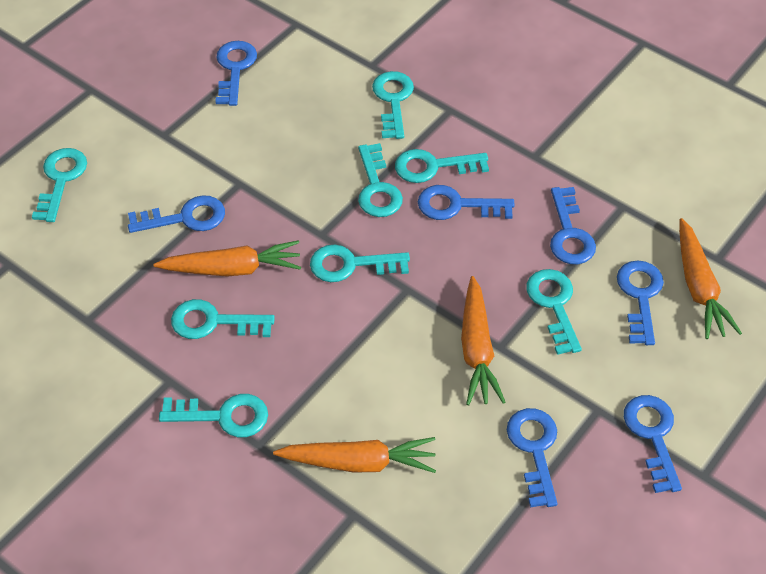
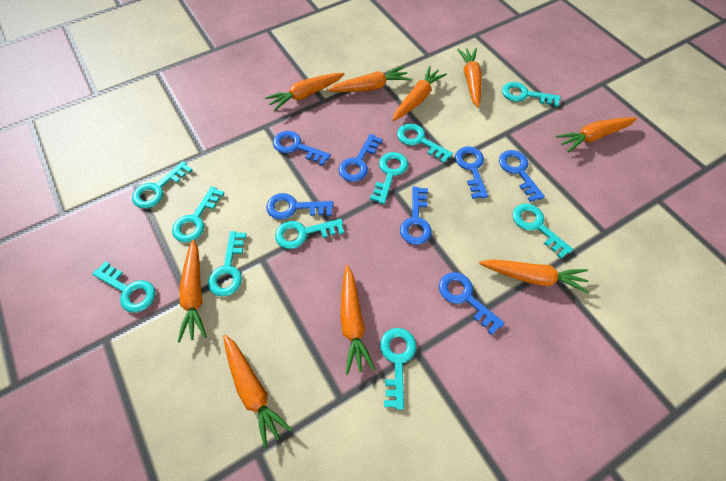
orange carrot: [153,240,301,277] [273,437,436,473] [461,276,506,405] [679,218,742,339] = 4 -> [178,240,207,343] [223,335,293,449] [265,73,344,111] [327,66,410,92] [340,265,375,375] [393,66,447,121] [457,48,482,108] [479,259,589,294] [556,117,637,153] = 9
turquoise key: [32,148,87,222] [159,394,268,437] [171,299,275,339] [310,245,410,282] [358,143,403,217] [372,71,414,139] [395,149,489,183] [526,269,582,355] = 8 -> [92,261,156,313] [132,161,193,208] [172,186,224,242] [208,231,247,297] [275,219,344,249] [370,152,408,204] [380,328,416,410] [397,123,453,163] [502,82,561,107] [513,204,573,259] = 10

